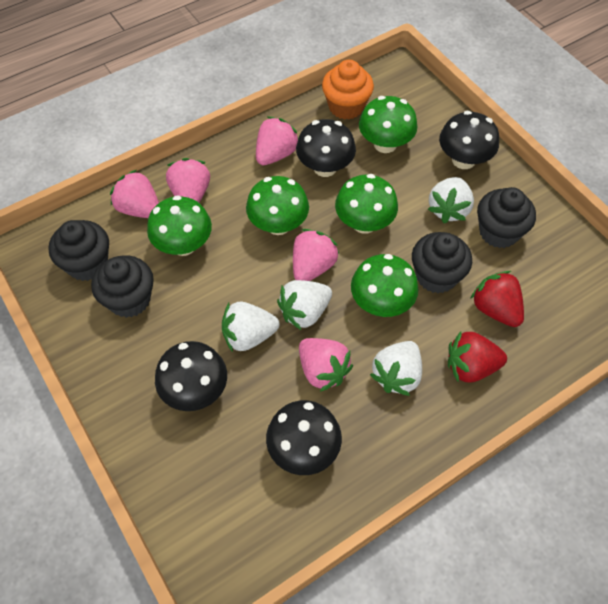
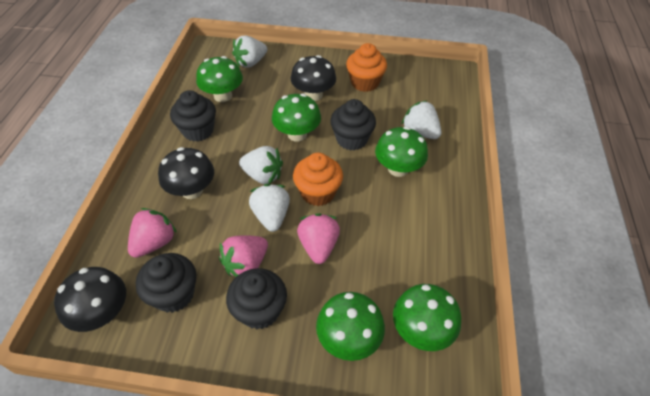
black mushroom: [155,341,227,411] [266,400,342,475] [296,119,356,177] [439,111,499,169] = 4 -> [54,267,126,332] [158,147,214,199] [291,55,336,101] = 3
orange cupcake: [322,60,374,120] = 1 -> [293,153,343,206] [346,43,387,92] = 2
pink strawberry: [110,170,159,218] [166,158,210,202] [256,117,299,165] [293,229,339,281] [299,338,353,392] = 5 -> [128,208,177,258] [219,235,268,277] [297,213,340,264] = 3
red strawberry: [448,332,507,383] [470,271,524,327] = 2 -> none = 0

